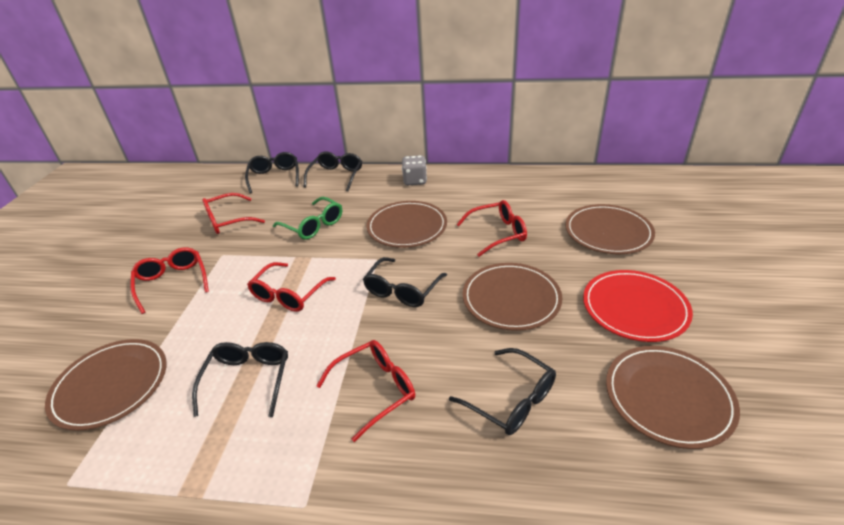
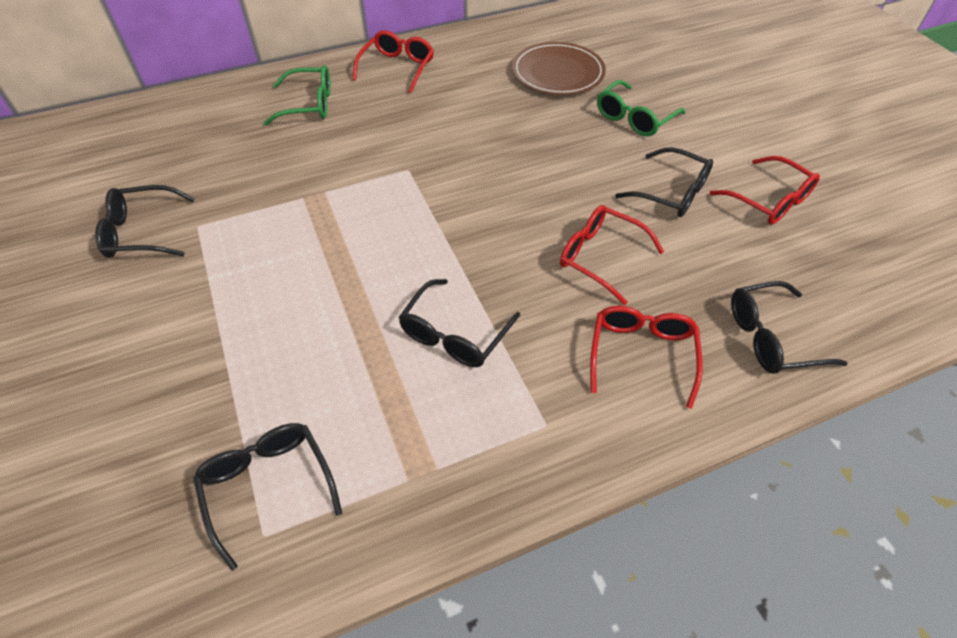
brown plate: [45,339,167,431] [367,201,447,248] [463,263,563,331] [565,204,655,254] [606,346,740,449] = 5 -> [512,42,606,95] = 1
green glasses: [273,197,342,240] = 1 -> [263,65,331,126] [597,80,686,136] = 2
grey dice: [402,155,427,185] = 1 -> none = 0
red glasses: [131,247,209,314] [202,193,265,234] [247,262,336,312] [316,340,415,442] [457,200,527,257] = 5 -> [352,30,434,93] [560,205,664,305] [590,306,703,409] [709,156,820,225] = 4
red plate: [583,270,693,342] = 1 -> none = 0

